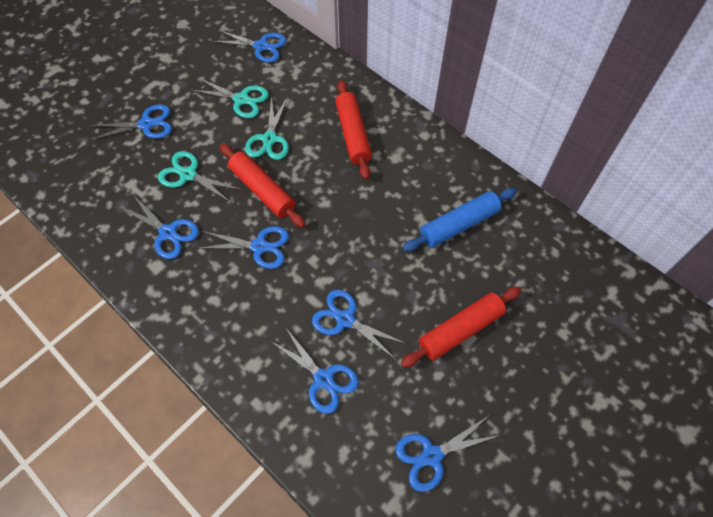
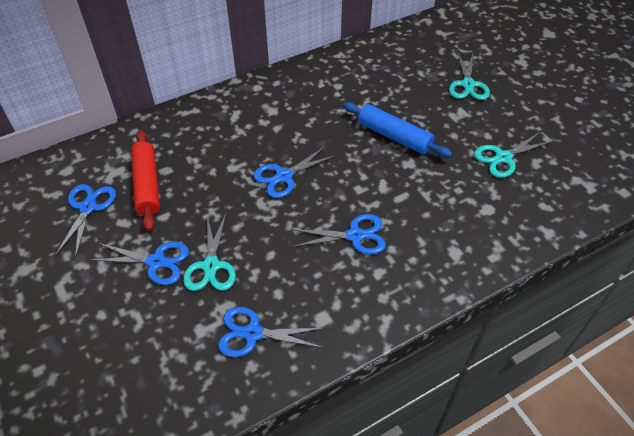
blue scissors: [90,104,172,140] [119,195,199,259] [197,226,289,269] [211,29,287,63] [271,328,359,414] [312,289,407,360] [395,417,501,492] = 7 -> [55,184,116,259] [92,242,189,285] [218,307,324,357] [254,146,337,198] [292,214,386,255] = 5
red rolling pin: [220,143,306,228] [335,80,372,180] [401,287,521,368] = 3 -> [131,130,160,231] = 1

